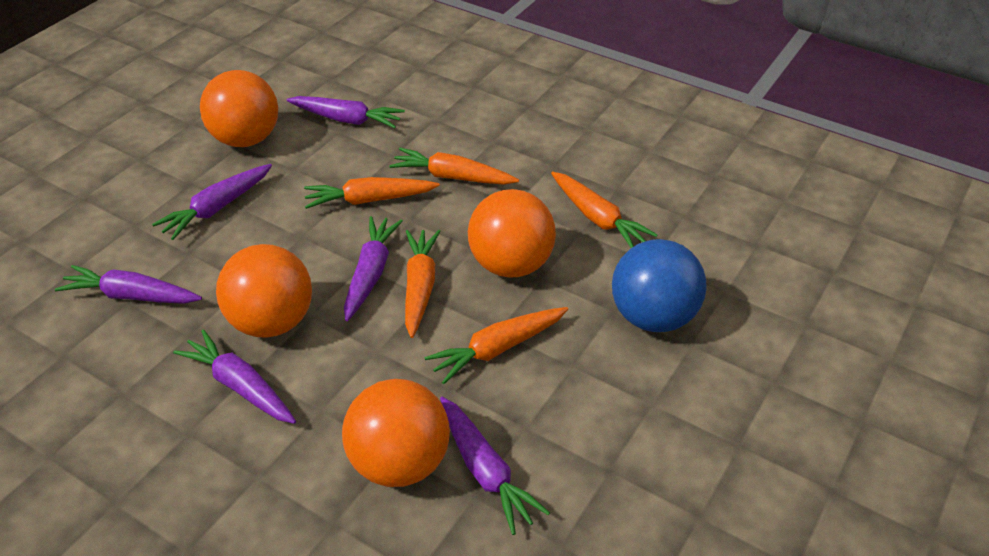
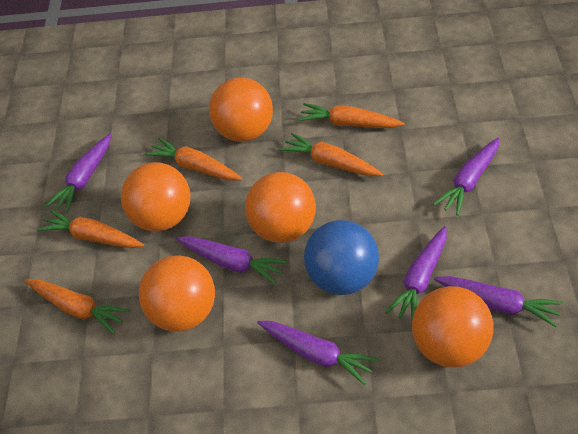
orange ball: [200,70,278,147] [216,244,312,338] [342,379,450,487] [468,189,556,278] = 4 -> [121,162,191,231] [139,255,215,332] [209,77,273,142] [245,172,316,243] [412,286,494,368] = 5

